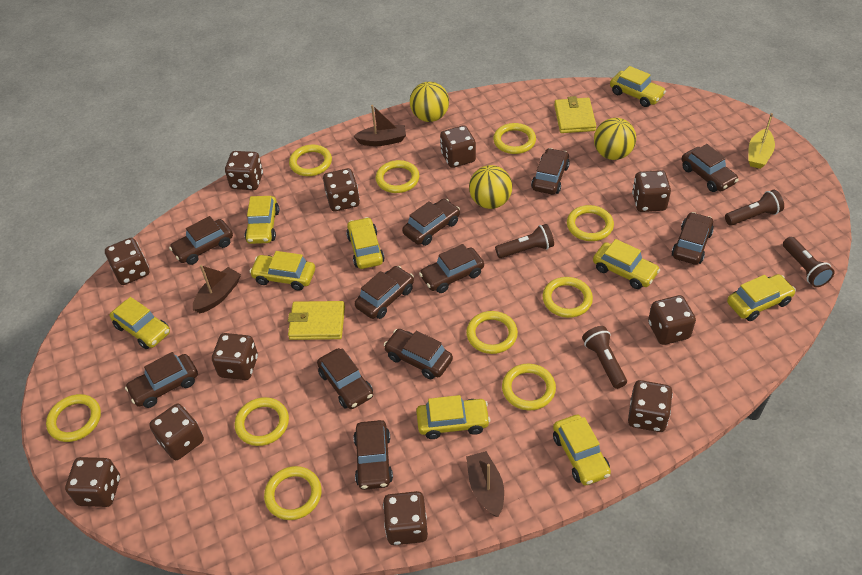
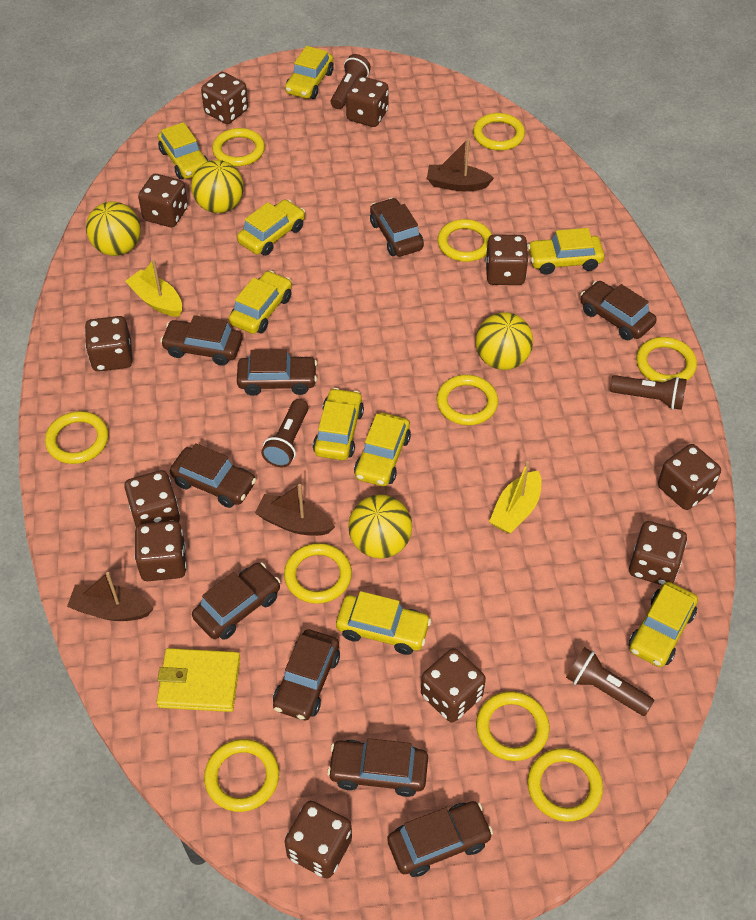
brown car: [125,352,198,408] [169,216,233,265] [317,348,373,409] [353,420,393,490] [354,266,414,319] [384,329,453,379] [402,199,460,246] [419,244,484,293] [531,148,570,194] [672,212,714,265] [682,144,739,192] = 11 -> [160,315,242,366] [170,443,256,508] [192,563,281,640] [237,349,317,396] [273,629,340,720] [327,738,428,797] [370,198,424,257] [387,801,493,877] [580,281,657,340] = 9
yellow ball: [410,82,449,122] [469,165,512,209] [594,118,636,160] = 3 -> [86,201,141,256] [191,160,244,213] [348,495,412,559] [476,312,533,370] = 4
yellow boat: [748,113,775,169] = 1 -> [125,259,182,317] [489,461,542,534] = 2
yellow wallet: [288,301,345,340] [554,96,596,133] = 2 -> [157,648,240,712] = 1

